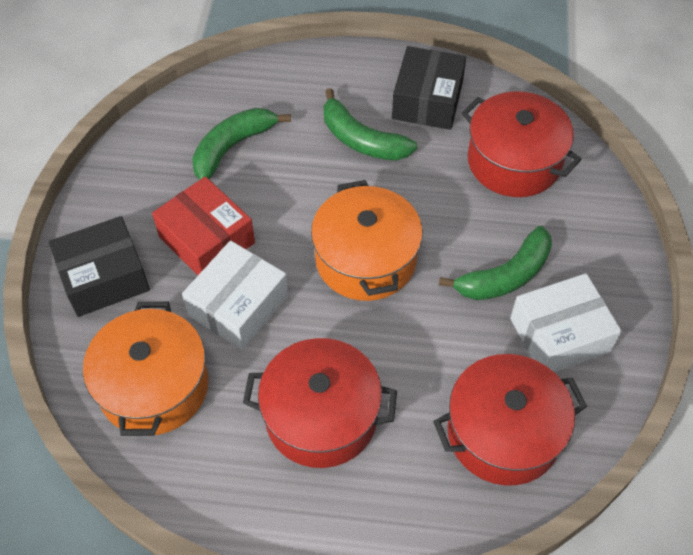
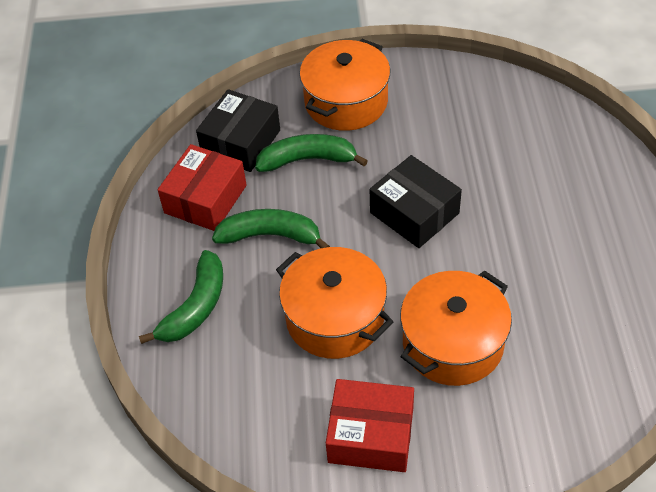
orange pot: [83,302,208,436] [311,180,423,301] = 2 -> [276,247,393,359] [299,39,390,131] [400,271,512,386] = 3
red box: [152,177,255,275] = 1 -> [158,144,247,231] [326,379,414,472] = 2
red pot: [243,338,397,468] [433,354,587,486] [461,92,582,197] = 3 -> none = 0
white box: [182,241,288,350] [510,273,622,372] = 2 -> none = 0

